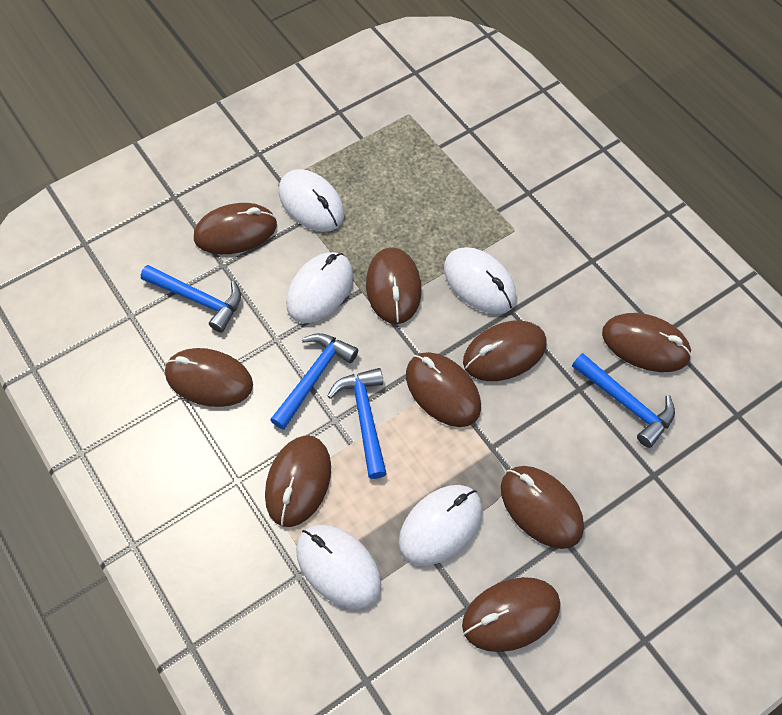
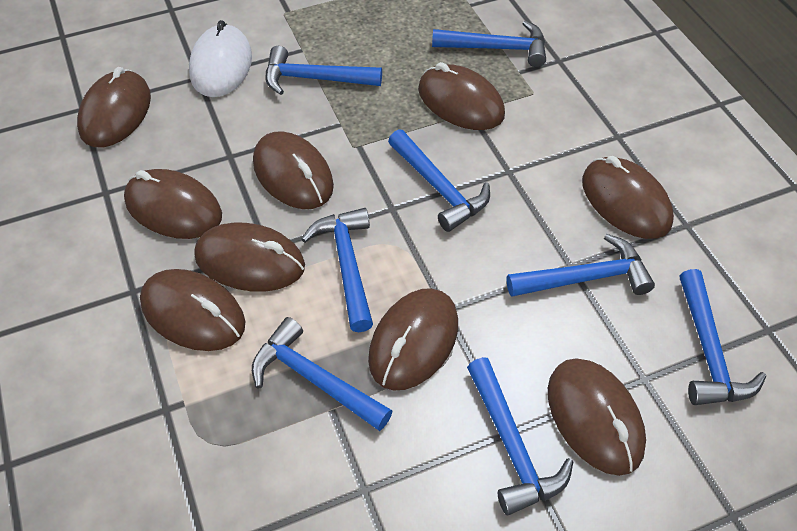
blue hammer: [141,265,241,333] [270,333,358,430] [328,368,387,479] [572,353,675,448] = 4 -> [252,317,393,431] [266,46,382,95] [301,208,373,332] [388,129,490,232] [432,21,546,67] [467,357,573,515] [507,234,655,297] [680,269,766,405] = 8
white mouse: [279,169,344,232] [286,252,353,323] [296,524,381,609] [398,485,482,566] [444,247,516,314] = 5 -> [189,20,252,97] = 1

